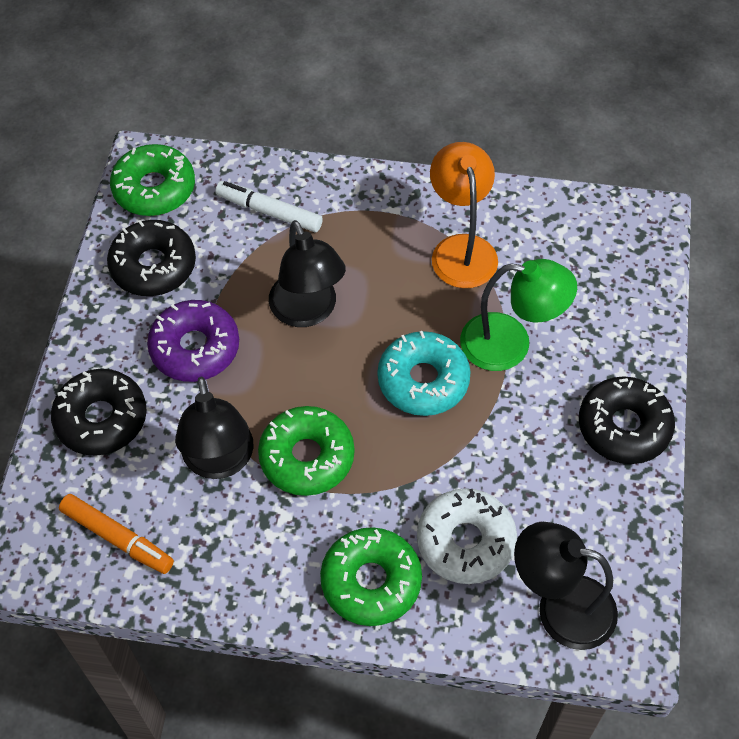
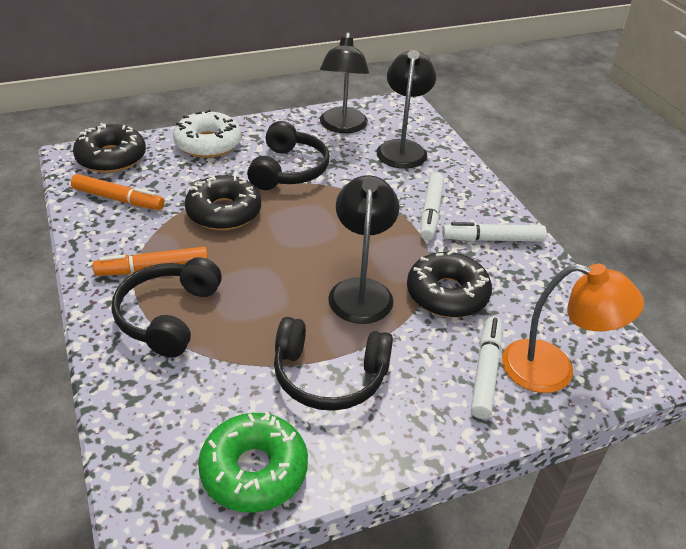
black headphones: none = 0 -> [112,257,222,358] [247,121,330,190] [274,317,393,411] = 3
green donut: [110,144,195,216] [258,406,355,496] [320,527,422,626] = 3 -> [198,412,308,512] = 1
green lamp: [460,259,577,371] = 1 -> none = 0
orange marker: [59,494,174,574] = 1 -> [71,174,165,210] [93,247,208,276] = 2
purple donut: [147,300,239,382] = 1 -> none = 0
turquoise donut: [377,331,471,416] = 1 -> none = 0
white marker: [216,181,323,232] = 1 -> [420,172,444,240] [442,222,547,242] [471,316,502,419] = 3

